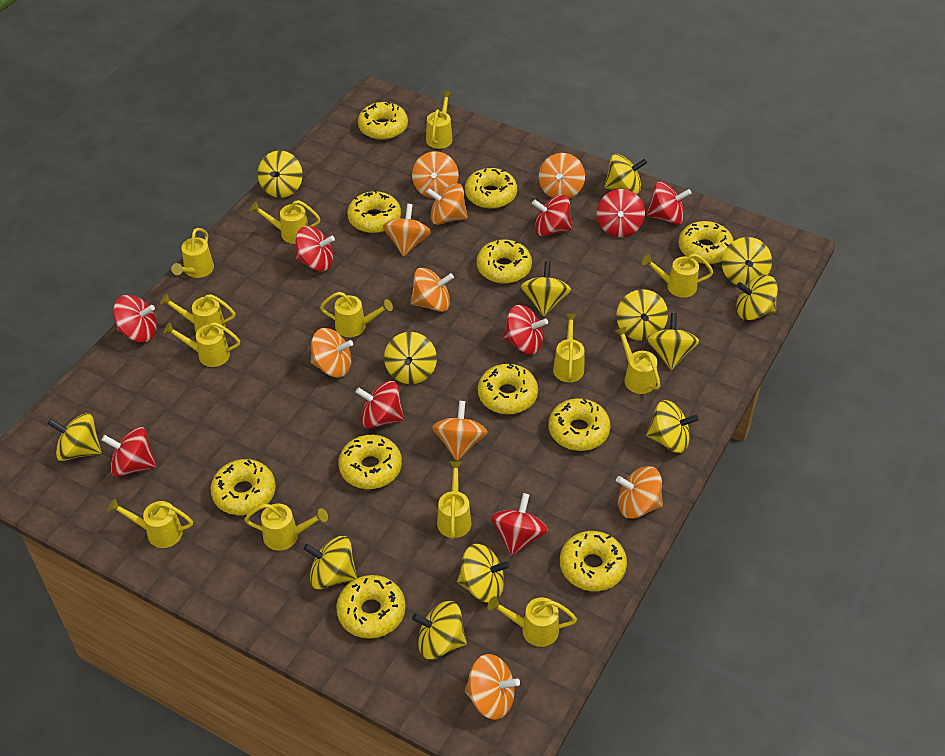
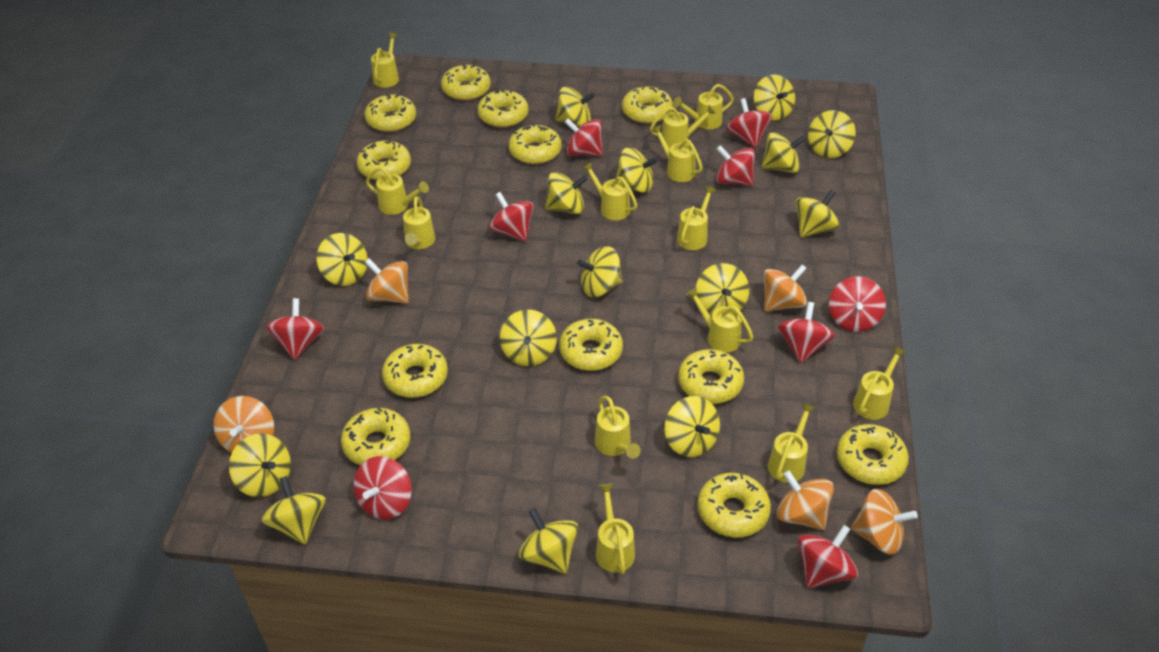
orange spinning top: [311,328,353,377] [383,204,431,257] [411,268,454,312] [412,151,459,199] [426,183,468,225] [432,401,487,461] [465,654,520,720] [539,153,585,199] [616,466,663,519] = 9 -> [213,396,274,453] [365,258,409,303] [763,264,807,312] [776,471,834,530] [851,489,918,555] = 5
yellow donut: [210,459,276,515] [336,575,406,639] [339,435,402,489] [347,190,401,233] [358,101,408,140] [465,168,517,209] [477,240,532,284] [478,364,538,414] [549,398,610,451] [560,531,627,591] [679,221,733,264] = 11 -> [341,408,410,465] [356,140,411,180] [364,95,416,132] [382,344,448,398] [441,65,491,101] [477,90,529,128] [509,124,561,164] [559,319,623,371] [622,86,673,124] [678,349,744,404] [697,473,771,538] [837,424,909,485] = 12
yellow spinning top: [47,413,102,461] [258,151,302,198] [303,536,357,589] [384,332,437,384] [412,601,467,659] [457,544,510,603] [521,261,571,317] [604,154,647,194] [616,289,668,341] [646,313,699,370] [646,400,699,453] [722,237,772,286] [736,275,778,320] = 13 -> [229,433,291,497] [261,476,326,544] [317,233,368,286] [500,309,557,366] [519,508,578,574] [545,172,588,214] [555,87,595,127] [577,246,622,297] [616,147,658,193] [664,396,720,457] [696,263,749,316] [754,74,795,121] [761,132,806,173] [796,190,840,237] [808,110,856,158] = 15

